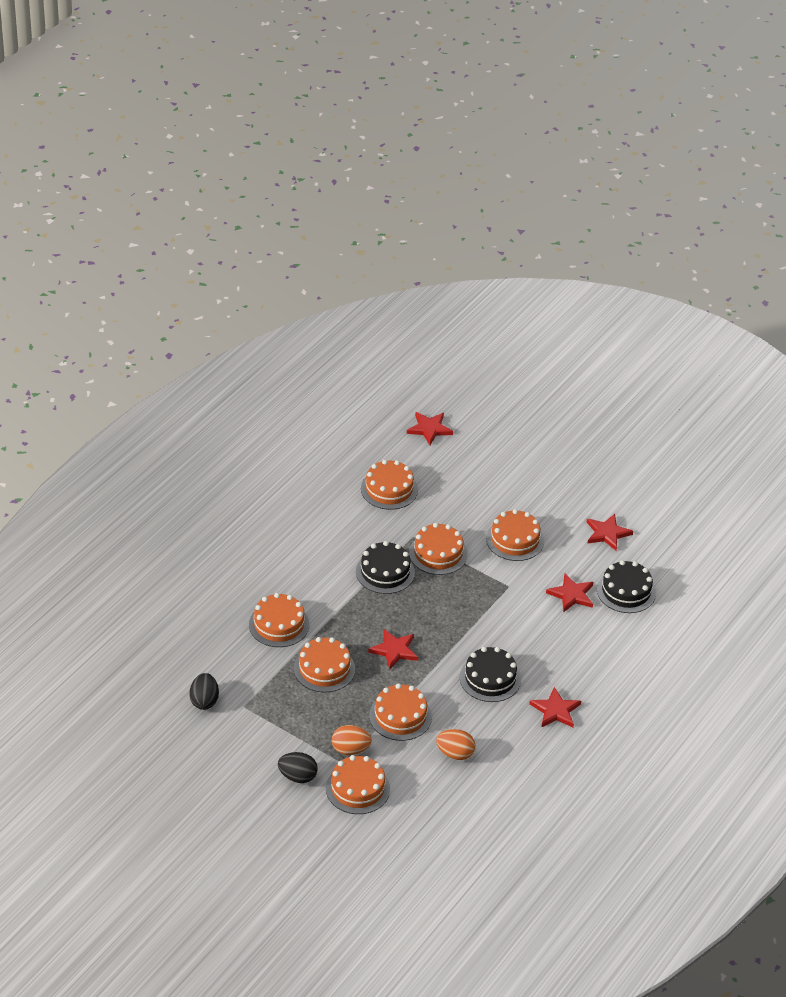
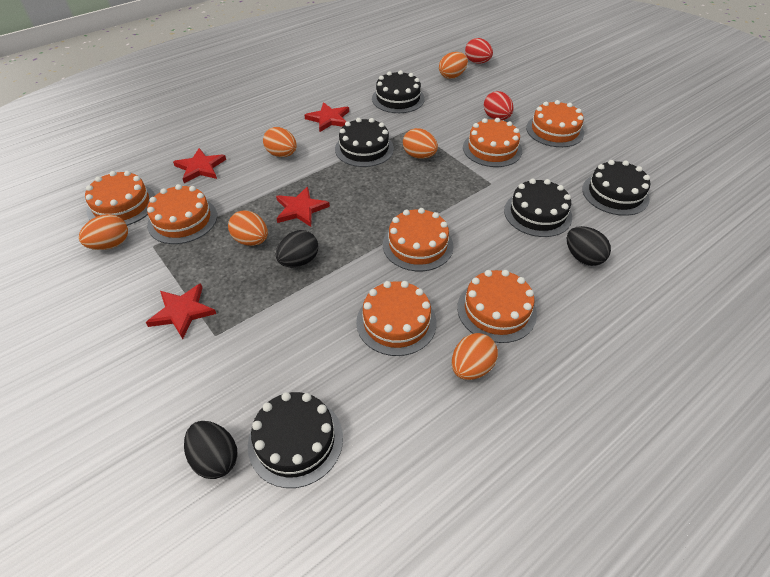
black cake: [356,541,415,594] [460,647,521,702] [597,560,656,613] = 3 -> [248,392,343,488] [335,118,394,167] [372,70,425,113] [504,179,572,237] [582,160,650,216] = 5
black egg: [189,673,219,710] [278,752,318,783] = 2 -> [184,421,238,479] [276,230,318,268] [567,226,611,266] = 3
orange egg: [332,725,372,755] [436,729,476,760] = 2 -> [79,214,128,250] [228,210,268,246] [263,127,297,157] [403,128,438,159] [439,52,468,79] [452,333,498,380] = 6
red egg: none = 0 -> [465,38,493,64] [484,91,514,120] = 2
red star: [368,629,418,670] [407,412,453,445] [530,687,581,728] [546,574,593,613] [587,514,633,551] = 5 -> [146,283,216,339] [173,148,226,183] [276,187,330,227] [304,102,349,132] = 4

